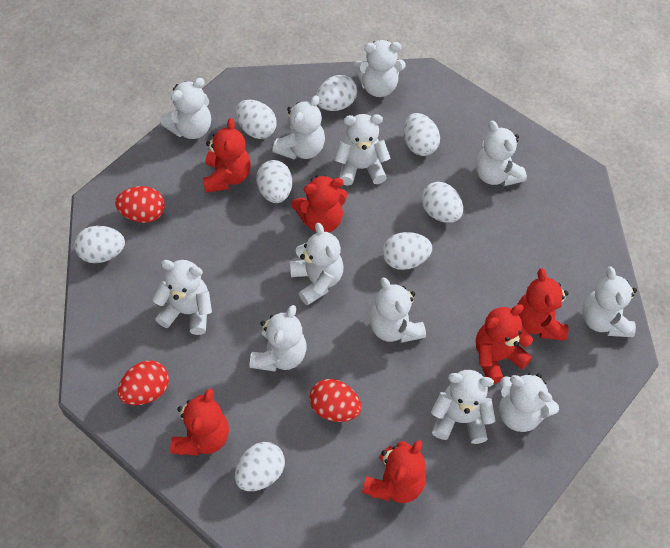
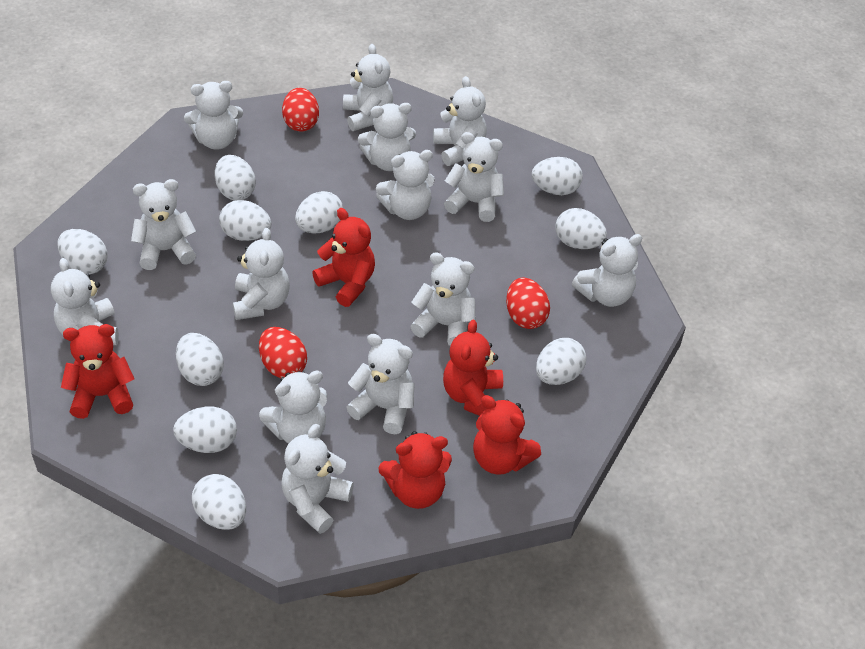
red teddy bear: [170,389,229,456] [203,118,251,193] [291,175,347,233] [362,440,426,503] [476,304,533,384] [517,268,569,341] = 6 -> [61,324,134,419] [312,208,375,307] [379,431,452,509] [443,320,503,416] [473,395,541,475] = 5
white egg: [74,226,125,263] [235,442,285,491] [236,100,277,139] [256,160,292,203] [316,75,357,111] [383,232,432,270] [403,113,440,156] [421,182,463,223] = 8 -> [58,229,108,274] [173,407,237,453] [176,333,224,386] [192,474,246,530] [215,155,256,200] [219,200,271,241] [295,191,343,233] [532,157,583,195] [536,338,586,385] [556,208,607,249] = 10
white teddy bear: [153,260,212,335] [161,78,211,139] [250,305,307,372] [273,95,325,159] [290,223,343,306] [335,114,391,186] [353,40,405,97] [370,277,426,343] [431,370,496,444] [475,121,527,186] [499,373,559,432] [582,266,637,337] = 12 -> [51,258,119,345] [131,179,196,270] [184,81,243,150] [233,228,290,320] [259,371,327,444] [281,424,354,534] [343,44,393,131] [346,334,415,434] [358,103,416,171] [376,150,435,220] [410,252,475,346] [433,76,487,166] [444,132,504,222] [572,234,642,307] = 14

